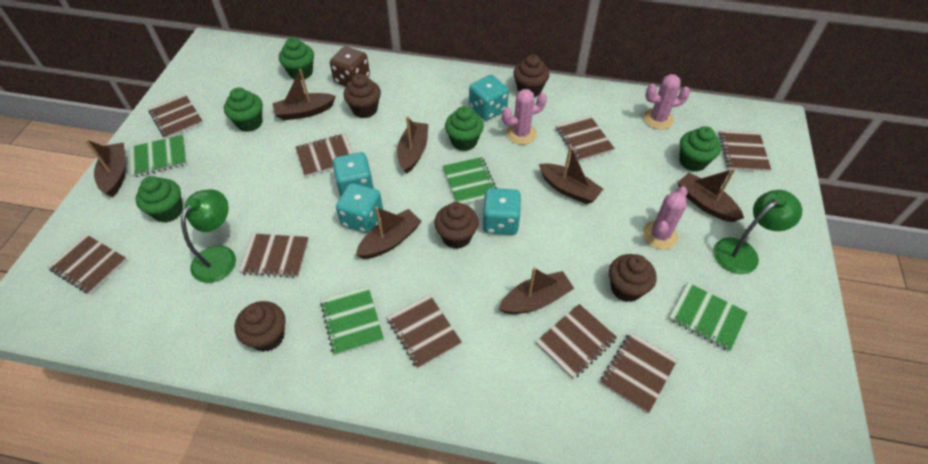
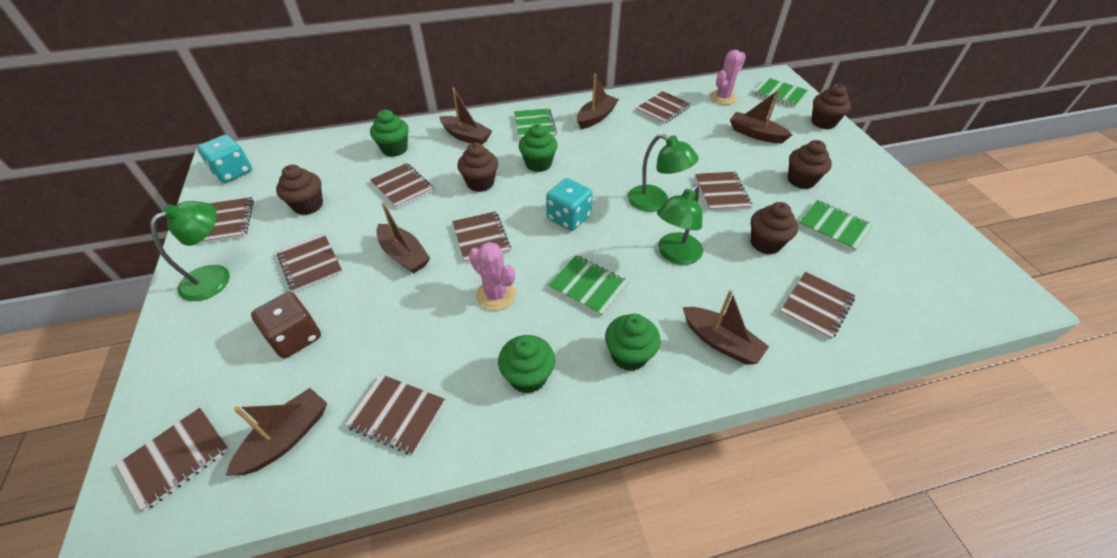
brown boat: [85,139,125,197] [272,69,336,120] [356,207,422,259] [397,116,428,174] [499,267,574,314] [539,145,603,204] [677,168,744,222] = 7 -> [226,388,327,476] [376,202,430,273] [439,87,492,144] [577,74,619,129] [683,290,769,365] [730,89,792,143] = 6
green cupcake: [135,176,183,223] [224,87,263,132] [279,37,314,80] [445,106,484,151] [679,126,721,172] = 5 -> [370,110,409,157] [498,335,555,394] [519,124,557,172] [605,314,661,371] = 4
green lamp: [181,189,236,283] [713,190,802,274] = 2 -> [151,201,230,301] [628,134,699,212] [657,184,703,265] = 3
pink cactus: [502,89,547,145] [642,186,688,250] [643,74,690,130] = 3 -> [469,242,516,311] [710,50,746,105] = 2
turquoise dice: [333,152,374,197] [336,183,383,233] [469,75,509,120] [482,188,521,235] = 4 -> [197,135,252,183] [546,178,592,231] = 2

